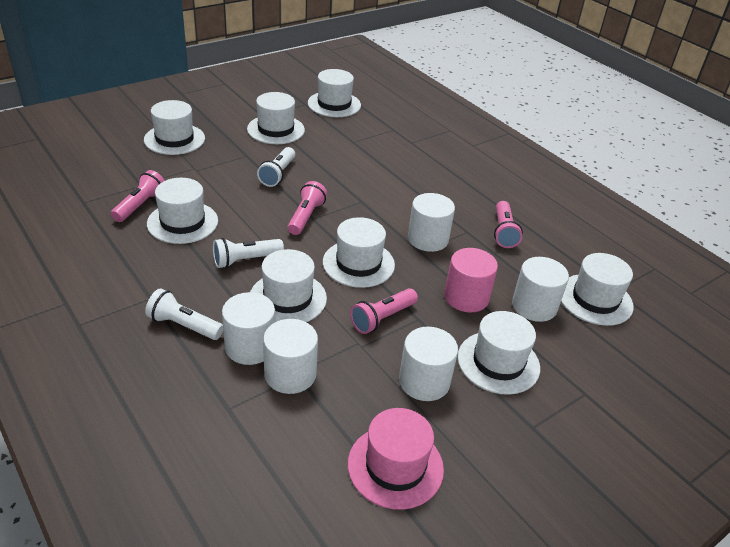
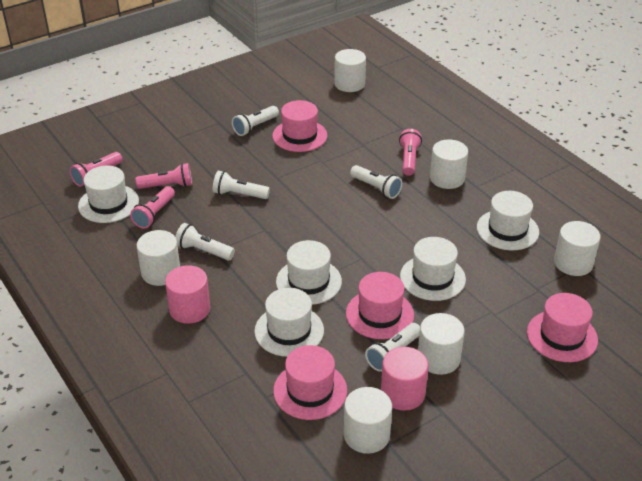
pink cylinder: [444,248,498,313] = 1 -> [165,265,210,324] [381,347,429,411] = 2
pink hat: [348,408,444,510] = 1 -> [272,100,327,152] [273,345,347,420] [346,272,414,339] [527,293,598,362] = 4
white cylinder: [222,292,275,365] [263,319,318,394] [399,327,458,401] [408,193,455,252] [512,257,569,322] = 5 -> [137,230,180,286] [334,49,366,92] [344,387,392,454] [418,313,465,375] [430,139,468,189] [554,221,601,276] = 6
white flashlight: [145,288,223,340] [213,238,284,268] [257,147,295,187] = 3 -> [175,223,235,260] [213,171,270,199] [232,106,279,136] [350,165,402,199] [365,323,420,372] = 5
white hat: [144,100,205,155] [147,178,218,244] [247,92,305,144] [250,249,327,322] [308,69,361,117] [323,217,395,288] [458,311,540,395] [561,253,634,326] = 8 -> [78,165,139,223] [254,288,324,357] [276,240,342,305] [400,237,466,301] [477,191,539,251] = 5

